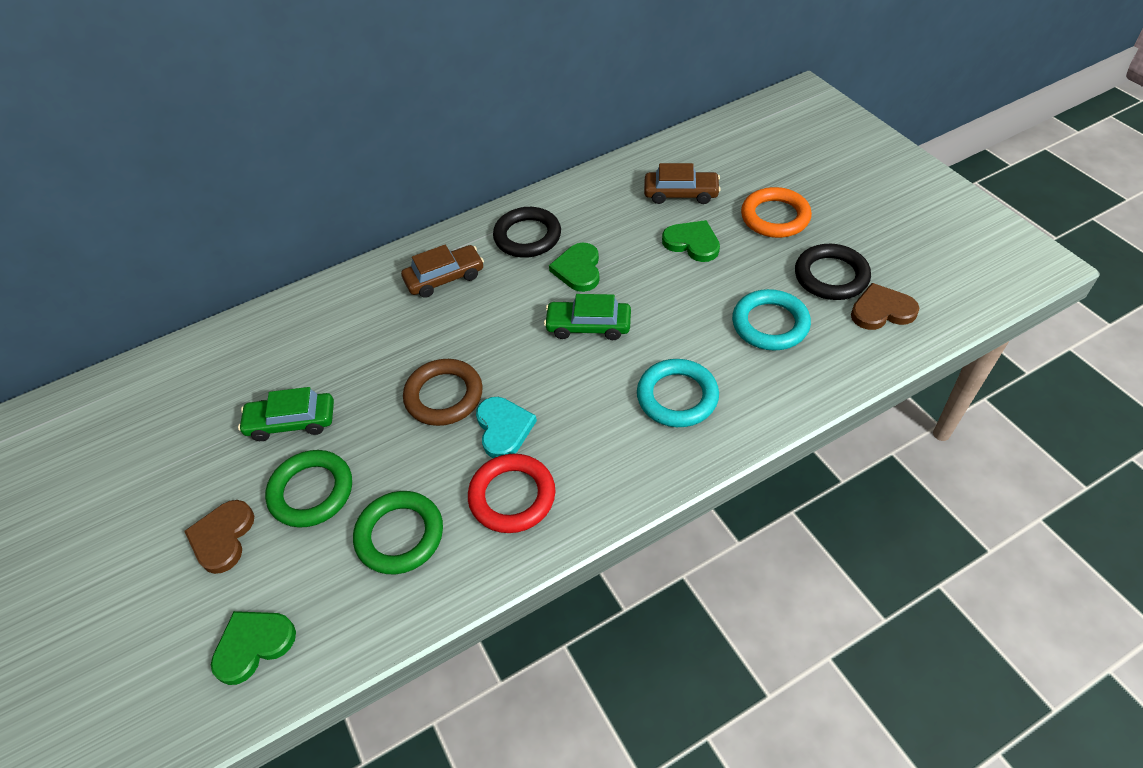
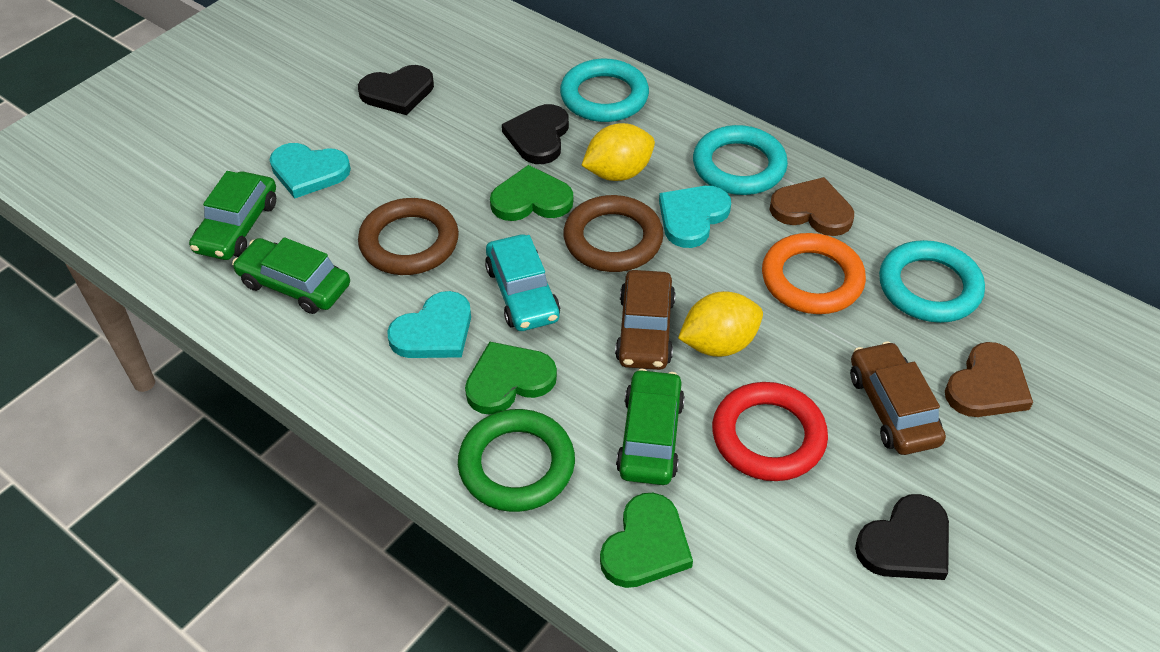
black heart: none = 0 -> [358,65,434,115] [502,104,569,164] [855,494,949,580] = 3
black ring: [493,207,561,258] [795,244,871,300] = 2 -> none = 0
brown ring: [403,359,483,426] = 1 -> [358,198,459,275] [563,195,663,272] = 2
green car: [238,387,334,441] [544,294,631,340] = 2 -> [189,171,276,260] [232,237,350,314] [616,369,685,485] = 3
green ring: [265,450,352,528] [353,491,443,574] = 2 -> [458,409,575,512] = 1
turquoise car: none = 0 -> [485,234,560,331] = 1
turquoise heart: [476,397,537,458] = 1 -> [269,143,351,199] [387,291,471,358] [659,186,731,248] = 3
turquoise ring: [637,359,719,427] [732,289,811,351] = 2 -> [560,59,649,122] [693,125,788,195] [879,240,985,323] = 3
yellow lemon: none = 0 -> [581,123,655,181] [678,291,763,357] = 2

